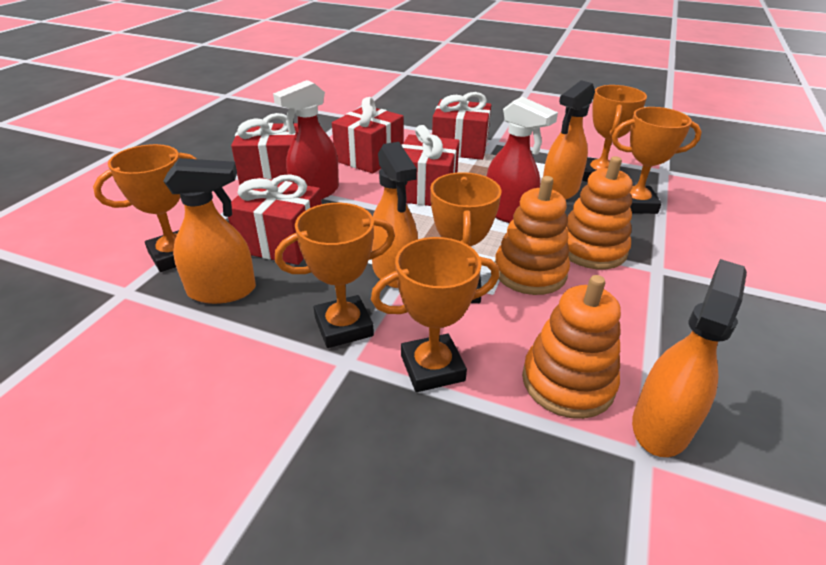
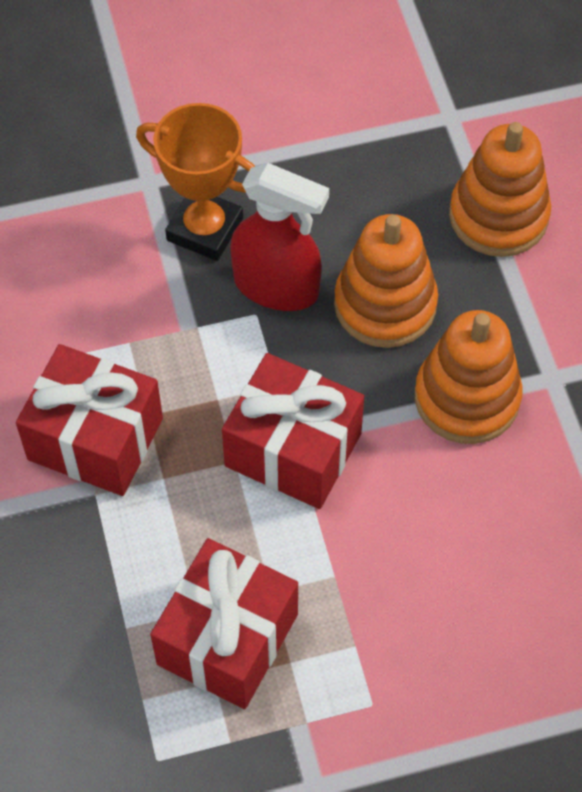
orange spray bottle: [163,158,256,304] [371,142,418,288] [543,80,595,200] [632,259,747,457] = 4 -> none = 0
orange trophy: [93,144,197,272] [275,203,395,348] [371,237,499,392] [430,172,501,303] [582,85,647,182] [612,107,702,214] = 6 -> [136,103,255,261] = 1
red gift: [228,174,322,265] [231,113,298,185] [332,97,404,174] [402,125,460,206] [432,92,491,160] = 5 -> [16,344,163,496] [150,538,298,709] [222,353,364,509] = 3
red spray bottle: [273,80,339,199] [486,97,558,223] = 2 -> [230,163,329,311] = 1

